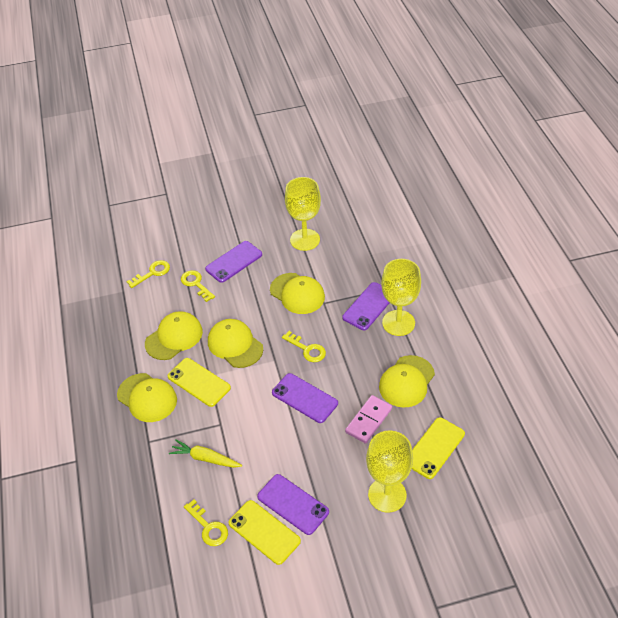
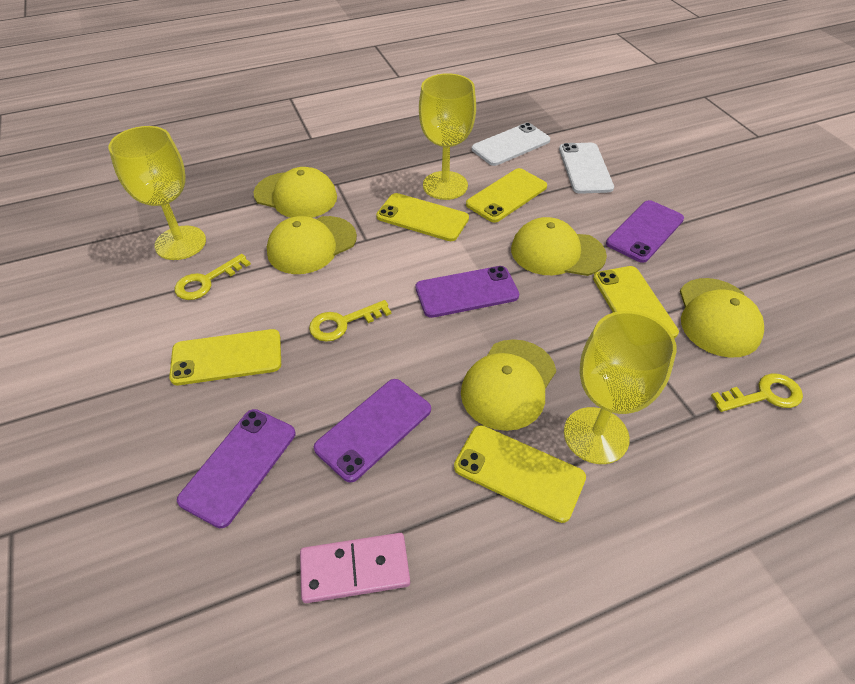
white phone: none = 0 -> [472,123,550,166] [559,143,614,194] = 2
yellow carrot: [169,439,242,468] = 1 -> none = 0
yellow key: [127,260,170,288] [181,270,215,302] [184,500,228,546] [282,331,326,362] = 4 -> [175,254,251,300] [309,300,391,342] [711,373,803,412] = 3
yellow phone: [168,358,231,407] [228,500,301,565] [412,417,465,479] = 3 -> [169,329,281,385] [376,193,469,241] [454,425,586,523] [466,168,547,223] [593,266,679,338] = 5

